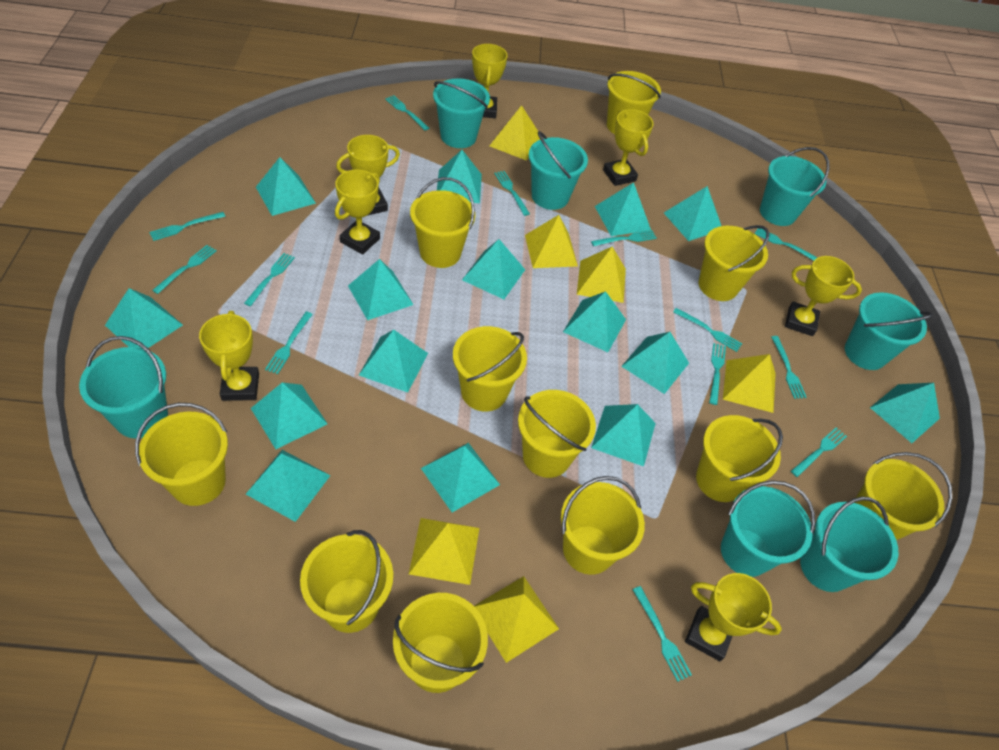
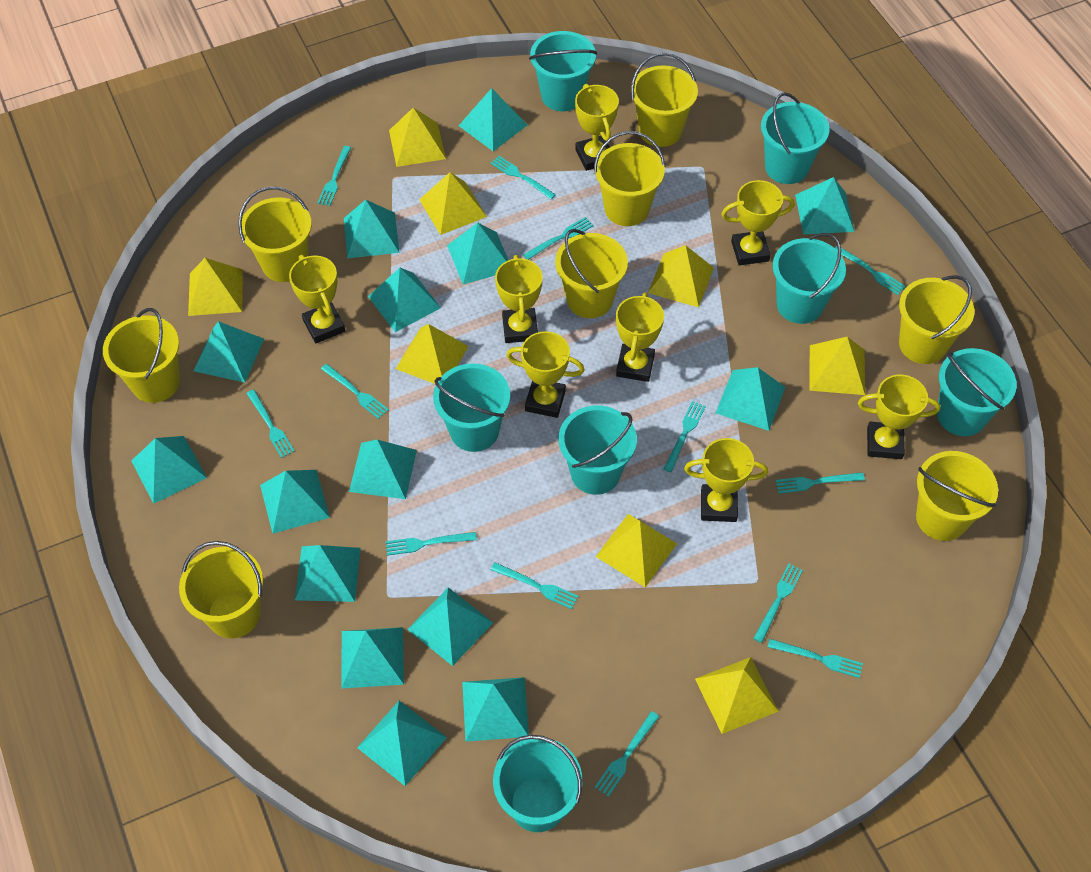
yellow bucket: [135,403,228,506] [300,530,393,633] [393,593,488,693] [410,177,475,268] [453,326,527,412] [518,390,596,478] [561,476,645,575] [607,71,661,134] [696,415,783,502] [699,225,769,301] [854,452,953,540] = 11 -> [103,308,180,403] [179,541,263,638] [238,187,312,282] [555,229,628,318] [594,131,665,226] [631,53,698,147] [899,275,974,364] [916,451,998,541] = 8
yellow pyramid: [409,518,479,585] [474,576,559,663] [490,105,540,161] [525,215,578,268] [577,247,626,303] [723,354,776,413] = 6 -> [188,258,243,316] [389,108,446,167] [396,324,469,384] [419,172,487,235] [596,514,677,587] [648,245,714,308] [695,657,779,734] [809,337,865,395] = 8
yellow trophy: [199,311,259,401] [335,170,380,255] [336,135,400,216] [472,44,508,118] [603,109,654,186] [685,573,782,661] [785,256,862,336] = 7 -> [289,255,345,343] [495,255,543,343] [506,331,585,418] [575,84,619,171] [616,292,664,382] [684,438,768,522] [721,180,795,266] [858,375,940,459] = 8

